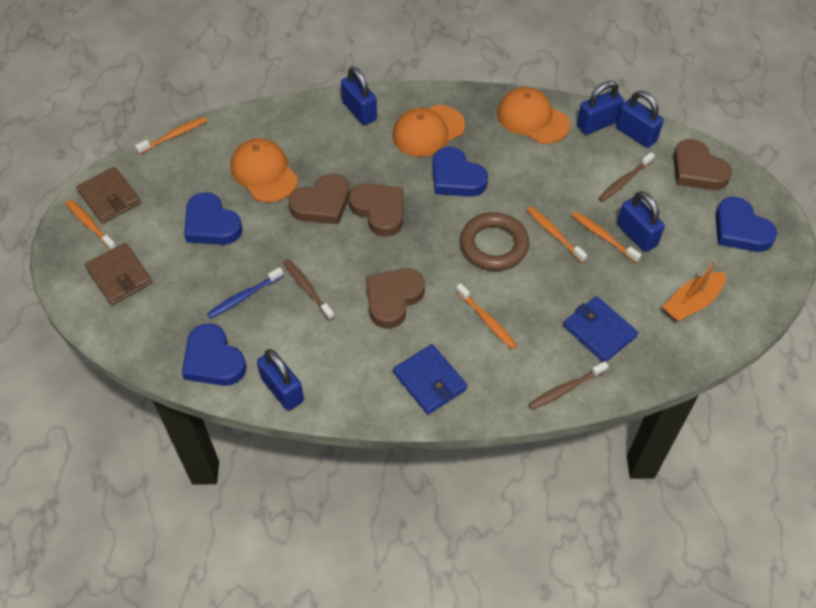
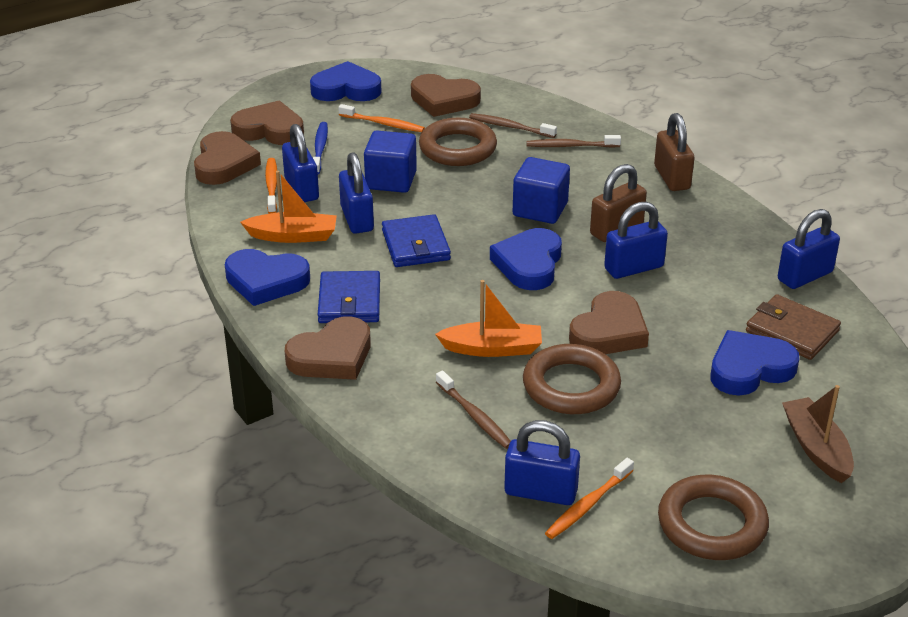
blue cube: none = 0 -> [364,130,417,193] [513,157,570,224] = 2
brown boat: none = 0 -> [782,385,854,483] = 1
brown heart: [289,174,350,224] [349,183,403,237] [366,269,425,329] [673,139,732,190] = 4 -> [194,131,261,185] [230,101,304,145] [285,316,371,380] [411,74,481,117] [569,291,649,354] = 5
brown padlock: none = 0 -> [590,164,647,242] [654,113,695,191] = 2
brown ring: [460,212,529,271] = 1 -> [419,118,497,166] [523,344,621,414] [658,475,769,560] = 3
brown wallet: [76,167,141,223] [85,243,152,305] = 2 -> [746,294,841,360] = 1
orange boat: [663,260,726,322] = 1 -> [240,171,337,243] [435,280,542,357] = 2
orange cap: [230,138,298,202] [392,105,465,157] [497,87,570,144] = 3 -> none = 0
orange toothbrush: [66,199,116,250] [135,117,208,154] [456,283,517,349] [527,206,587,263] [572,211,641,263] = 5 -> [265,158,277,214] [338,104,425,132] [545,458,634,539] = 3

